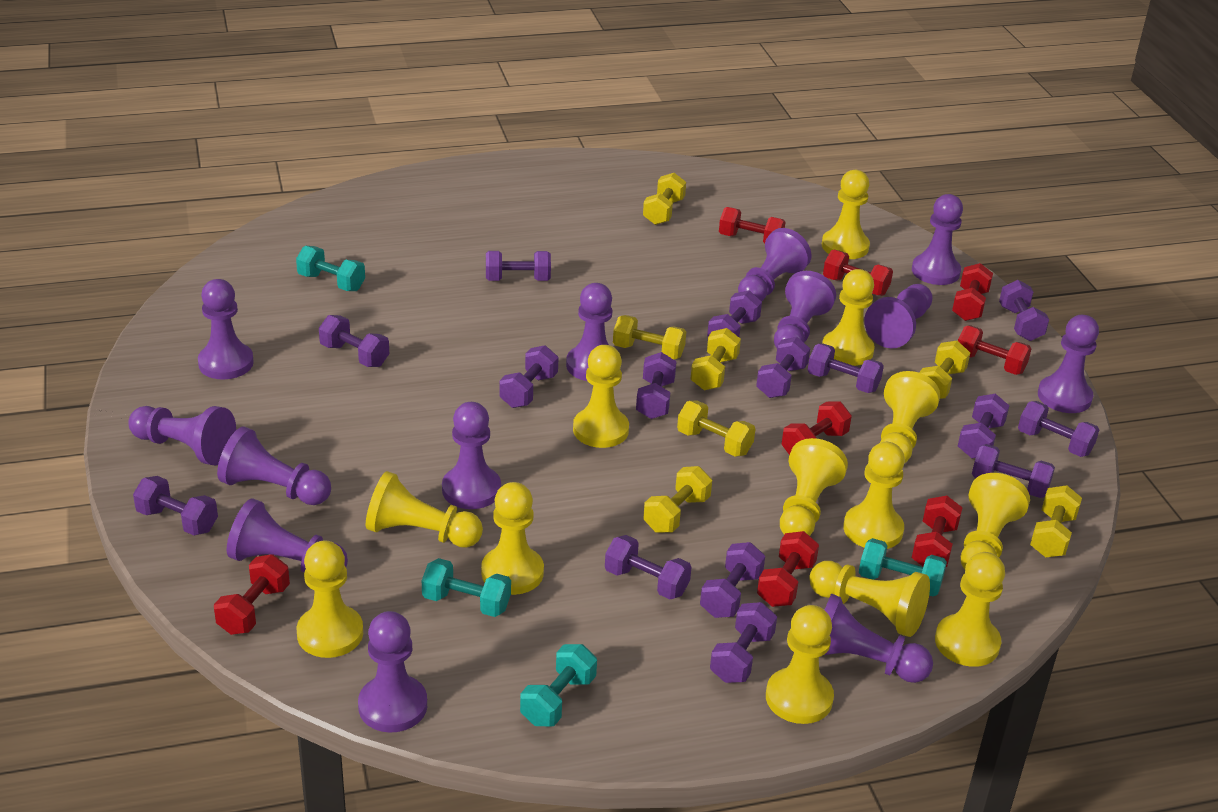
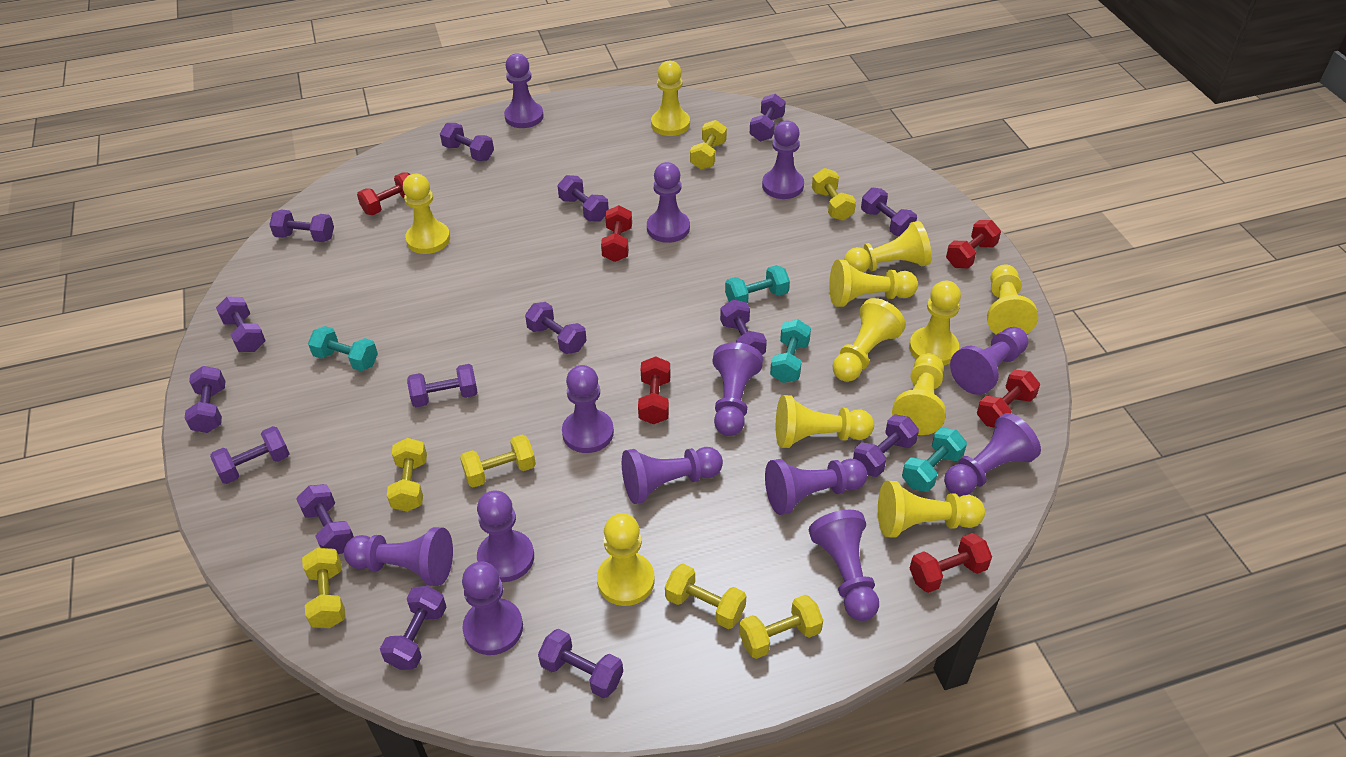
red dumbbell: [214,554,290,635] [719,207,786,244] [757,531,819,607] [781,402,852,455] [823,250,893,296] [912,496,963,567] [952,263,993,321] [958,326,1031,375] = 8 -> [357,172,411,215] [601,205,632,262] [638,356,670,424] [910,533,992,593] [946,220,1001,269] [977,369,1040,428] = 6
yellow pawn: [297,541,363,658] [366,471,483,548] [481,482,544,595] [573,345,629,448] [766,605,834,724] [780,438,848,536] [809,561,930,637] [822,170,870,259] [822,269,875,366] [843,442,905,549] [880,371,940,463] [935,552,1005,667] [961,473,1030,570] = 13 -> [403,174,450,254] [597,513,655,606] [651,61,690,136] [776,395,874,448] [829,260,918,307] [833,298,906,382] [844,221,932,273] [878,481,985,538] [892,353,946,435] [909,281,961,366] [987,265,1038,334] = 11

